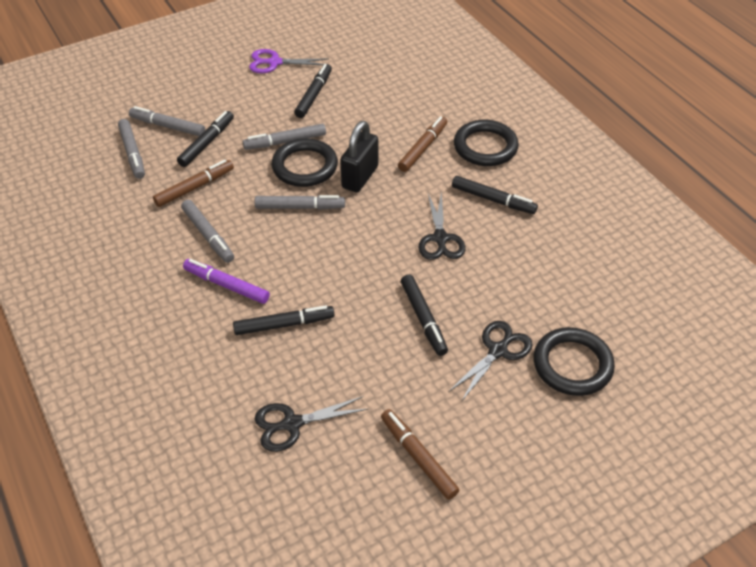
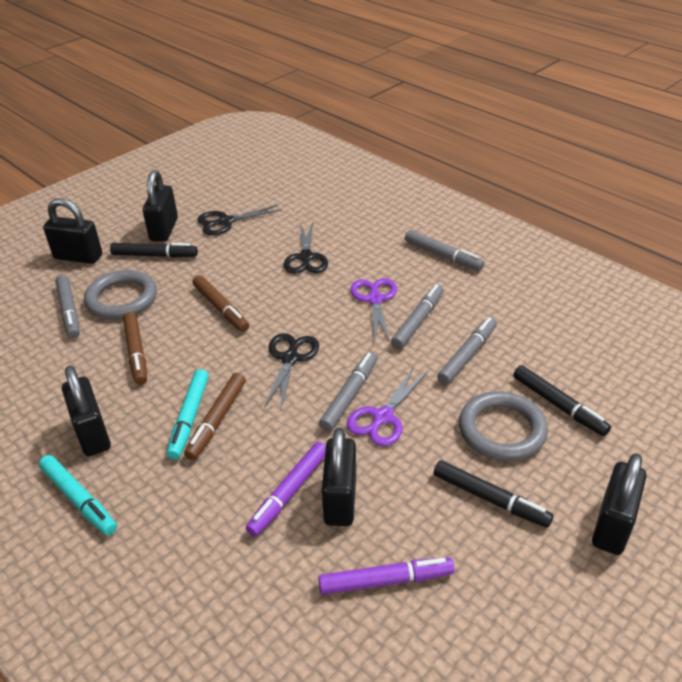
black marker: [177,111,234,167] [233,305,334,335] [294,64,332,118] [401,274,448,356] [452,176,538,214] = 5 -> [110,243,198,258] [434,460,553,528] [513,365,611,436] = 3
black padlock: [340,121,379,192] = 1 -> [43,198,102,264] [62,366,111,456] [143,170,178,241] [322,428,356,526] [592,453,646,555] = 5
black ring: [272,138,338,187] [454,120,519,166] [533,327,615,396] = 3 -> none = 0
grey ring: none = 0 -> [84,270,157,319] [459,391,548,461] = 2
purple marker: [183,259,270,304] = 1 -> [246,442,326,537] [318,557,454,595] = 2
purple scissors: [249,49,328,73] = 1 -> [347,367,428,446] [350,278,397,342] = 2
turquoise marker: none = 0 -> [39,455,117,535] [167,369,209,459] = 2

